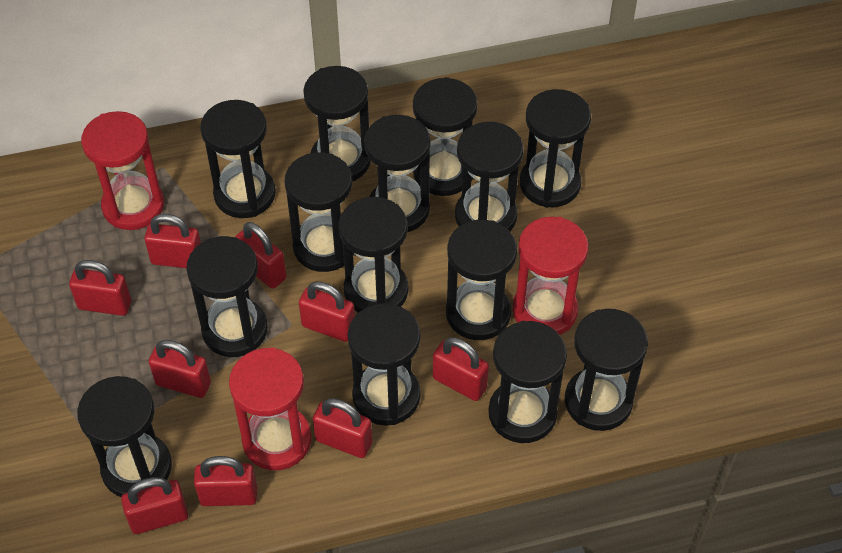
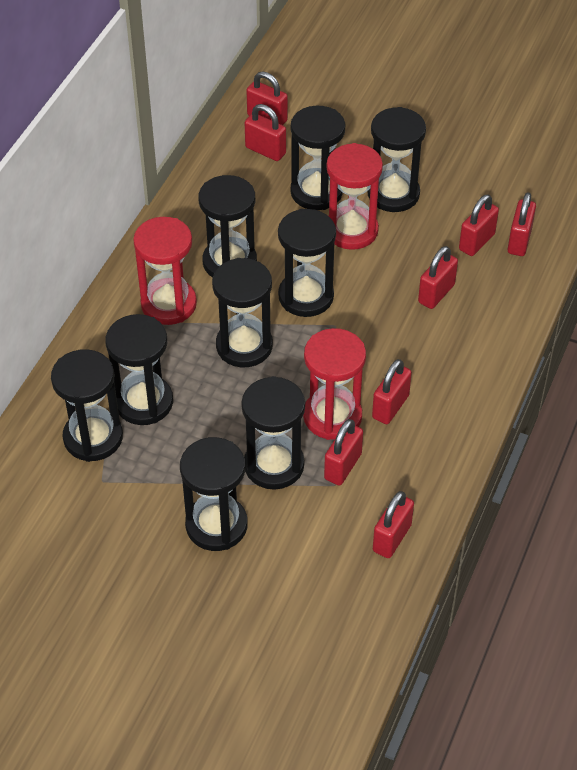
black hourglass: [77,376,172,497] [186,236,268,357] [200,100,275,218] [284,152,354,272] [303,66,371,181] [339,197,409,313] [347,303,421,426] [364,115,430,232] [413,77,478,196] [446,220,517,340] [455,122,523,231] [488,321,567,443] [520,89,591,208] [565,309,648,431] = 14 -> [51,349,123,462] [105,314,173,425] [180,437,248,551] [198,175,257,278] [212,258,273,367] [241,376,305,490] [278,209,336,317] [291,106,345,210] [367,107,426,212] = 9
red padlock: [69,260,131,316] [121,477,188,534] [144,214,201,268] [149,340,211,398] [194,456,257,506] [235,222,286,289] [299,281,355,342] [313,398,372,458] [433,337,489,401] = 9 -> [245,104,286,161] [246,71,288,125] [324,419,363,486] [372,359,412,424] [373,491,414,558] [418,246,458,309] [459,195,499,256] [508,192,536,256] = 8

